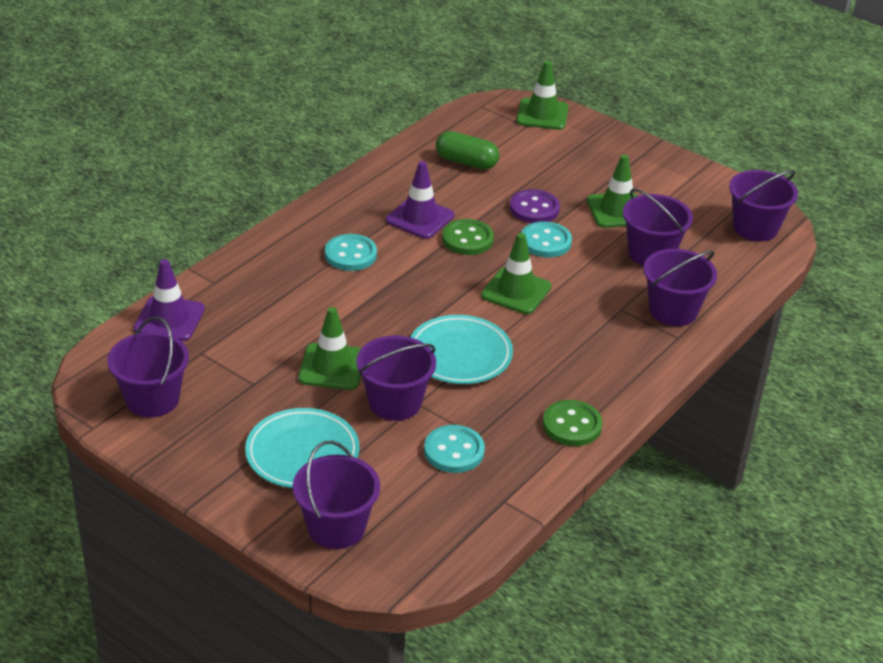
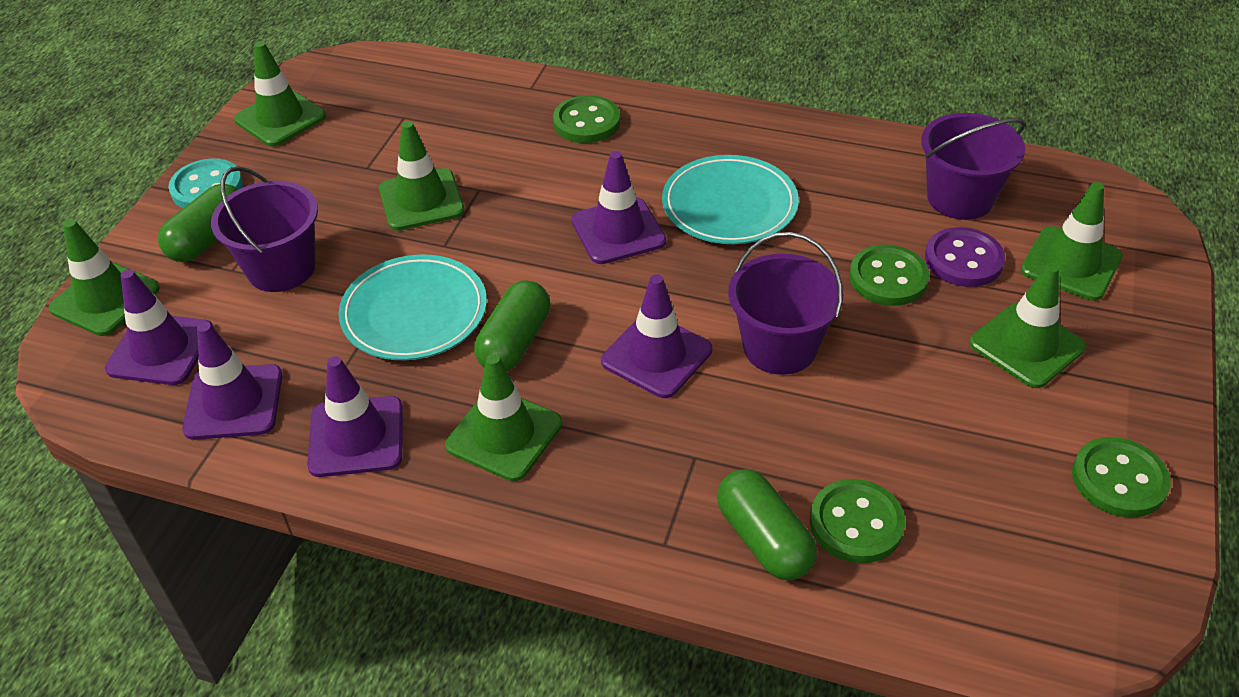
green button: [442,219,494,255] [543,400,602,446] = 2 -> [553,95,620,143] [810,479,905,563] [849,245,929,306] [1072,437,1171,518] = 4
green capsule: [436,131,499,170] = 1 -> [158,184,238,262] [474,280,550,371] [717,469,817,580] = 3
green traffic cone: [298,307,362,390] [481,233,551,314] [517,61,568,130] [587,154,637,228] = 4 -> [49,219,160,336] [234,41,326,146] [379,121,465,231] [445,354,562,481] [969,263,1086,388] [1021,182,1123,301] = 6
purple bucket: [107,316,189,418] [293,441,380,549] [356,335,436,421] [623,189,693,266] [644,249,717,326] [729,170,798,242] = 6 -> [211,166,318,292] [728,232,843,375] [921,113,1026,220] = 3
purple traffic cone: [134,259,205,341] [386,161,454,239] = 2 -> [105,269,214,385] [182,322,283,440] [307,356,403,477] [572,151,666,264] [601,274,712,398] = 5
turquoise button: [325,234,377,271] [424,425,485,473] [521,221,572,258] = 3 -> [168,159,243,208] = 1

